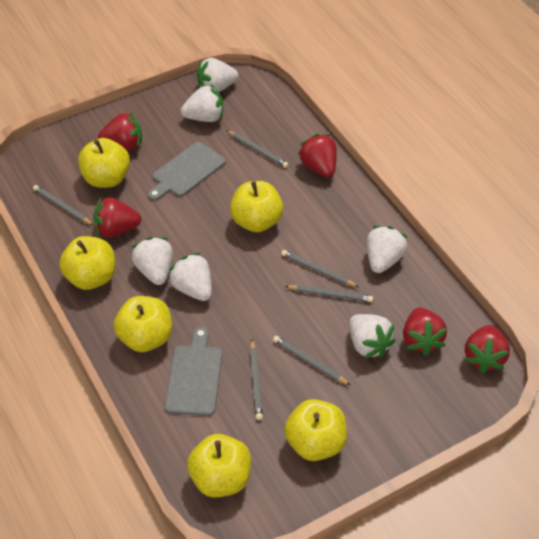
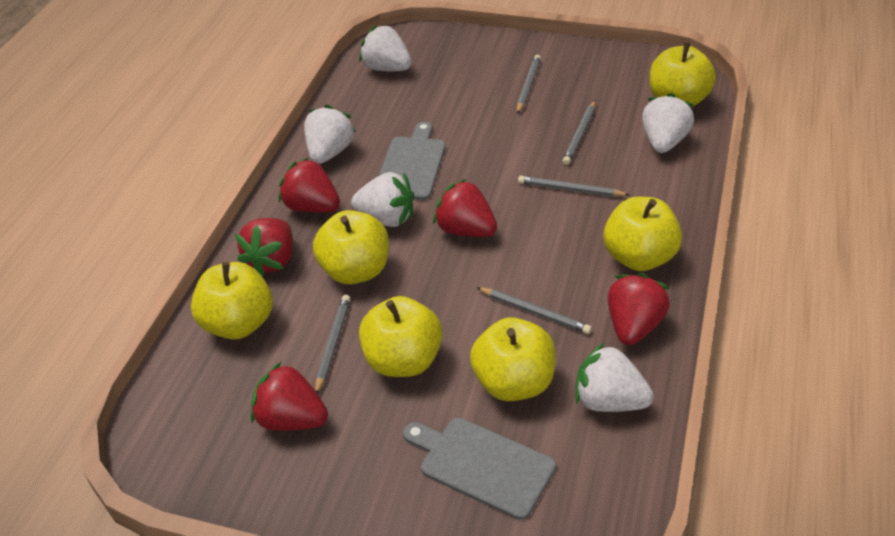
grey pencil: [33,185,93,225] [226,130,289,168] [250,339,263,420] [273,336,350,385] [281,250,359,287] [285,285,373,302] = 6 -> [315,295,351,394] [476,287,592,334] [517,55,541,114] [518,176,629,197] [562,101,595,165] = 5
white strawberry: [132,237,173,285] [168,253,212,301] [181,84,223,122] [197,58,238,92] [349,314,396,359] [367,226,407,273] = 6 -> [304,105,356,164] [351,172,414,227] [359,25,412,71] [575,343,654,412] [642,93,694,153] = 5

